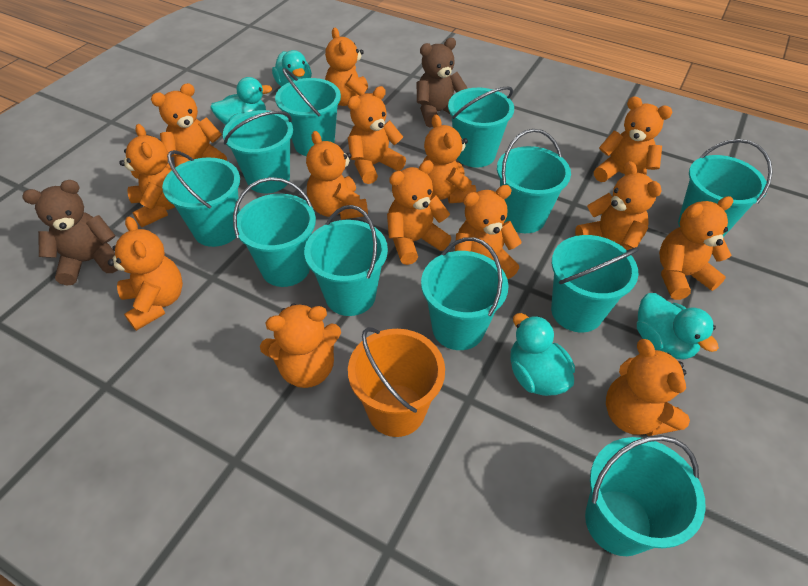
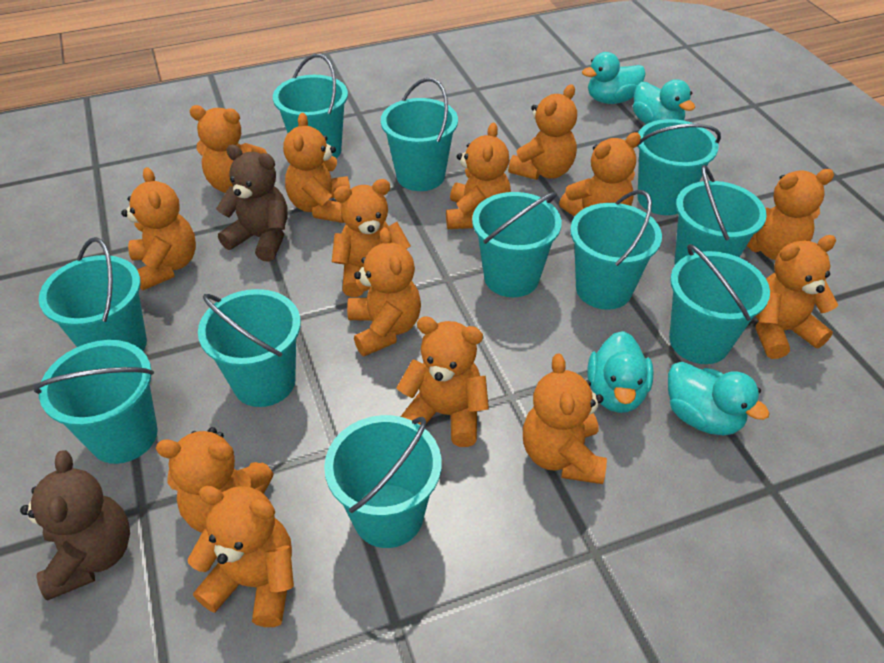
orange bucket: [348,327,445,437] = 1 -> none = 0

